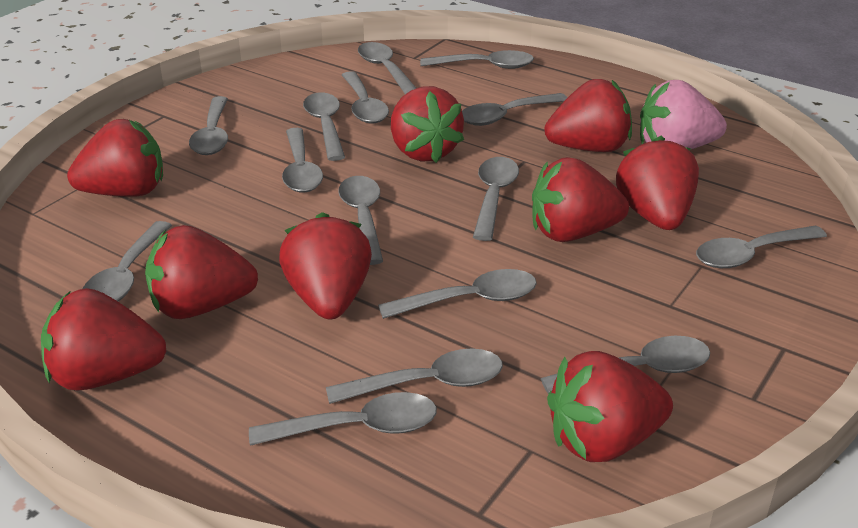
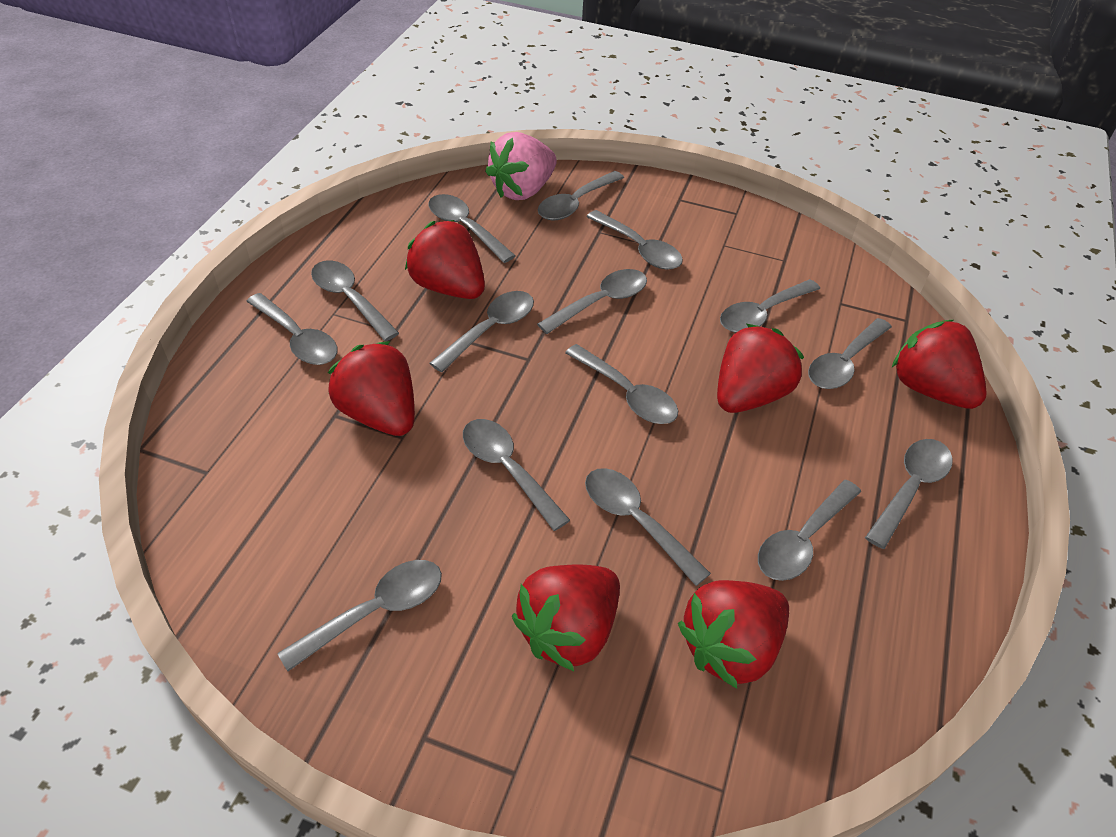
red strawberry: [41,288,167,391] [67,119,163,197] [145,225,258,319] [279,212,372,319] [391,86,464,163] [532,157,629,242] [544,79,632,152] [547,351,673,462] [616,136,699,230] = 9 -> [328,341,415,436] [405,220,485,299] [512,564,620,671] [678,580,789,689] [717,324,804,413] [892,320,987,409] = 6

